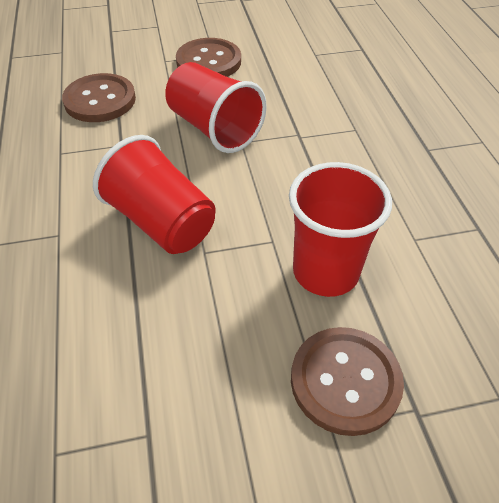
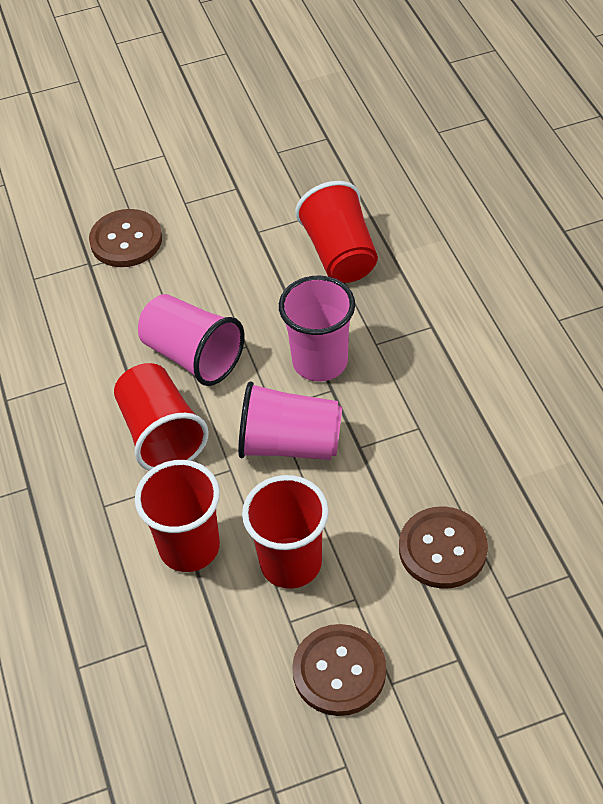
pink cup: none = 0 -> [138,294,245,386] [238,381,342,460] [279,275,355,382] = 3
red cup: [93,135,215,254] [165,62,267,153] [289,162,392,297] = 3 -> [114,363,209,471] [135,460,220,572] [242,475,329,589] [295,181,378,283] = 4

